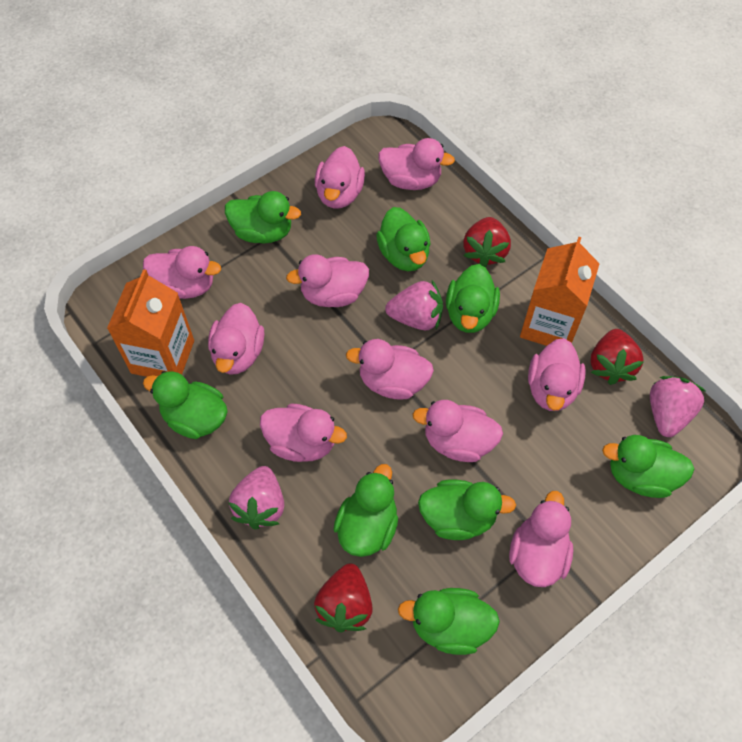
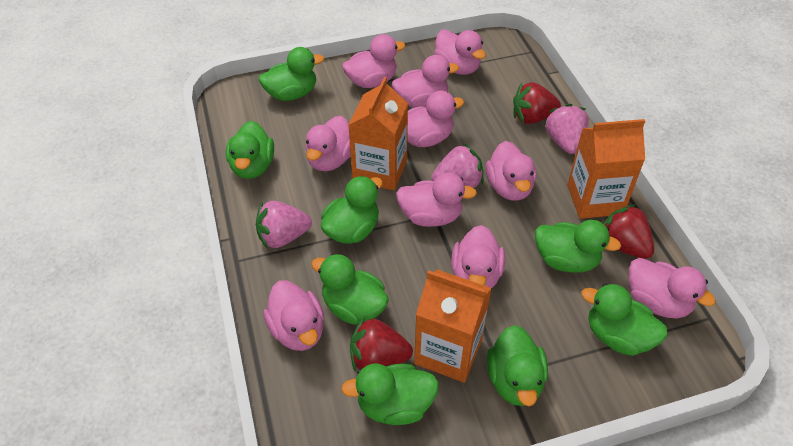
orange carton: [107,269,194,377] [520,237,600,346] = 2 -> [349,77,408,191] [414,270,492,383] [567,119,645,219] = 3

